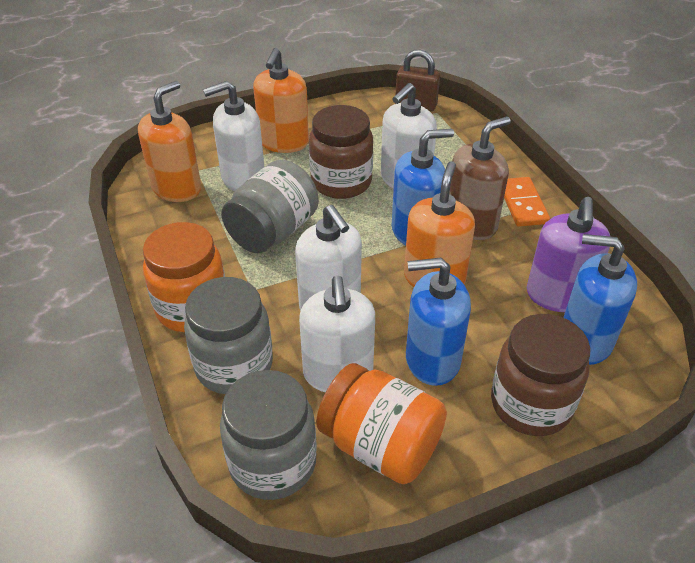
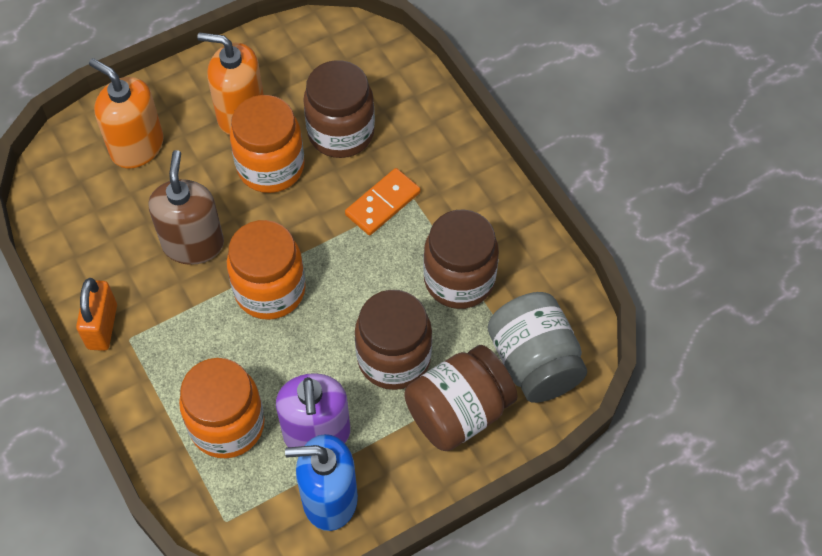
blue soap dispenser: [392,129,454,246] [406,258,471,386] [563,234,637,365] = 3 -> [285,434,358,531] = 1
brown jar: [309,105,373,199] [491,314,591,436] = 2 -> [303,60,375,158] [355,290,432,390] [404,345,518,451] [423,209,499,309] = 4
brown padlock: [396,50,440,111] = 1 -> none = 0
grey jar: [184,277,273,394] [220,370,317,500] [221,160,319,253] = 3 -> [488,292,587,403] = 1
orange jar: [143,222,225,332] [316,363,447,484] = 2 -> [179,358,265,458] [227,220,306,320] [230,95,305,193] = 3
orange padlock: none = 0 -> [76,278,117,351] = 1
orange soap dispenser: [138,81,201,202] [253,48,309,153] [404,161,475,287] = 3 -> [89,58,164,168] [197,32,264,135] = 2
white soap dispenser: [203,81,264,191] [295,205,362,311] [299,276,375,392] [381,83,437,189] = 4 -> none = 0

